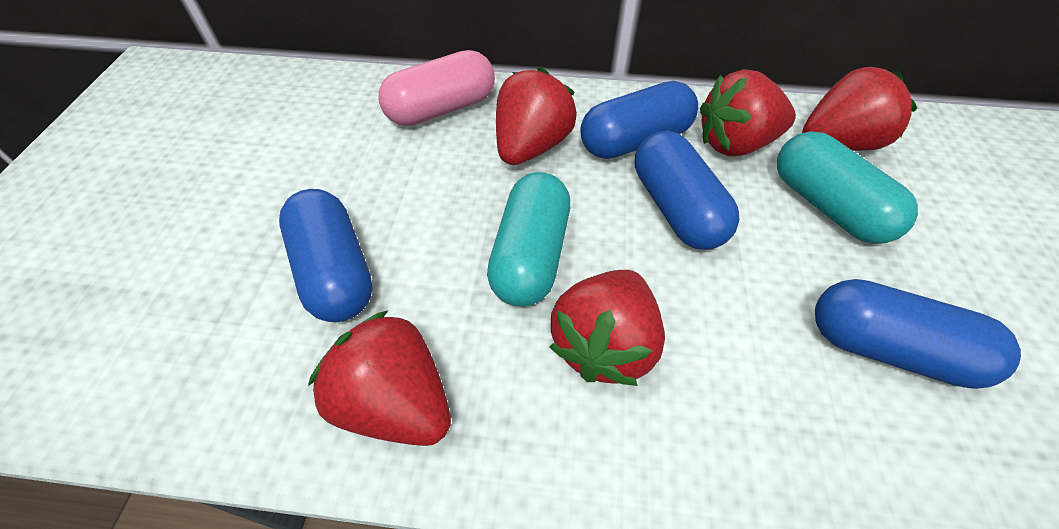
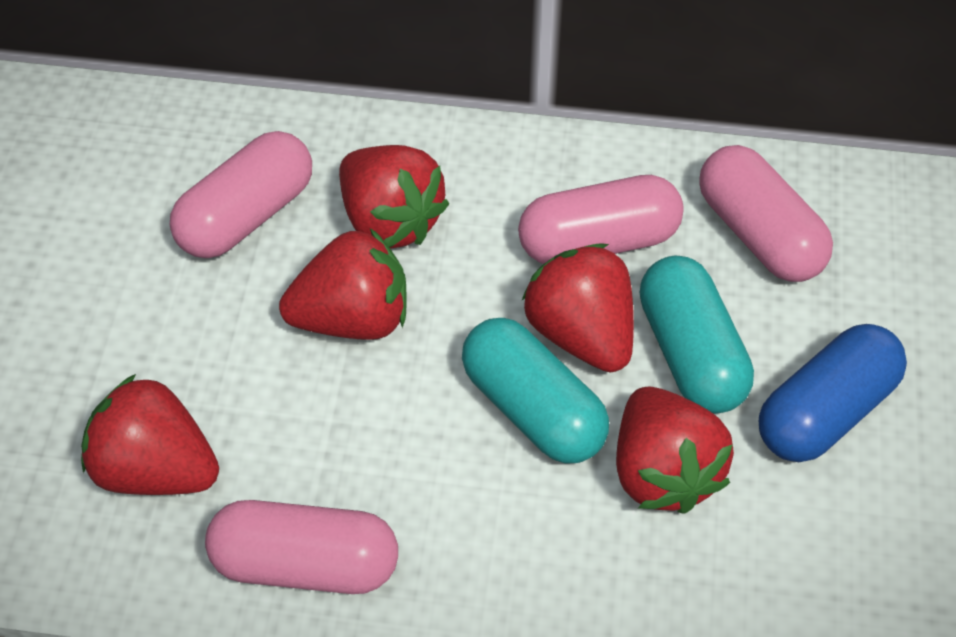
blue capsule: [279,189,373,322] [581,81,698,159] [635,131,739,250] [815,279,1021,389] = 4 -> [759,324,907,462] = 1
pink capsule: [378,50,495,126] = 1 -> [170,131,312,258] [205,500,398,594] [518,175,684,264] [699,145,833,282] = 4

